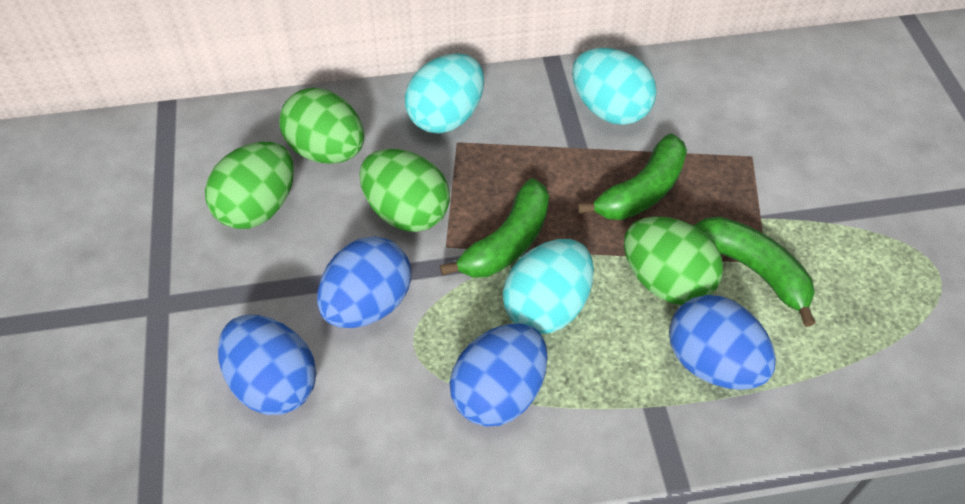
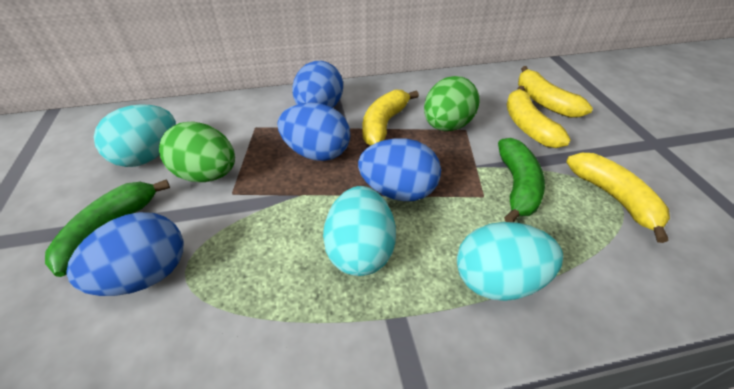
green banana: [440,178,549,278] [577,133,687,220] [693,217,816,327] = 3 -> [45,179,170,277] [498,138,545,222] = 2
green egg: [205,142,294,229] [279,88,364,163] [359,149,450,232] [624,216,723,305] = 4 -> [159,121,235,182] [424,76,480,131] = 2
yellow banana: none = 0 -> [362,90,419,146] [507,85,571,148] [518,66,593,118] [566,153,670,243] = 4

